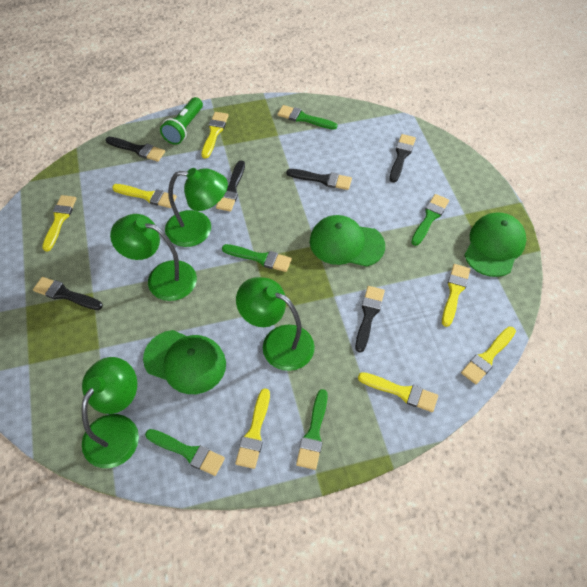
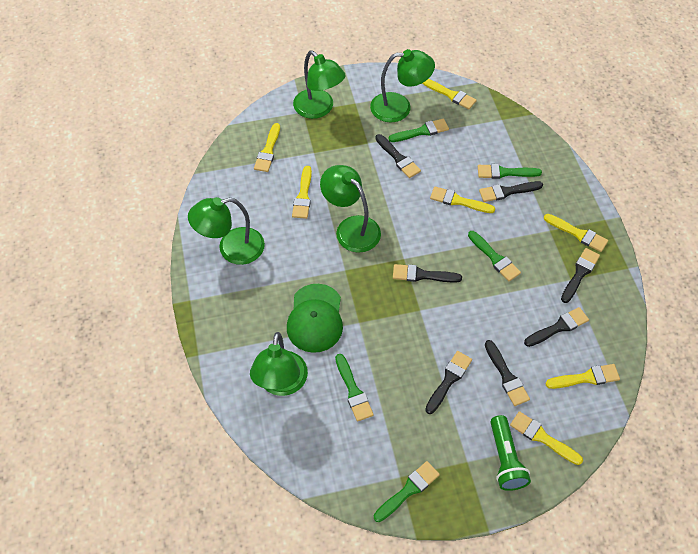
black brush: [33,277,103,310] [105,137,165,162] [216,161,245,211] [286,169,352,190] [355,286,385,353] [390,134,416,182] = 6 -> [375,134,421,178] [393,264,462,283] [425,351,472,414] [479,181,543,202] [485,340,530,406] [524,307,589,347] [561,248,600,303] = 7
green cap: [143,330,226,394] [310,215,385,267] [464,213,526,277] = 3 -> [287,284,343,353] = 1
green lamp: [81,357,139,468] [110,214,197,301] [165,168,228,247] [236,277,315,371] = 4 -> [188,197,265,265] [250,332,308,396] [293,50,346,119] [320,165,381,253] [370,49,435,122] = 5

